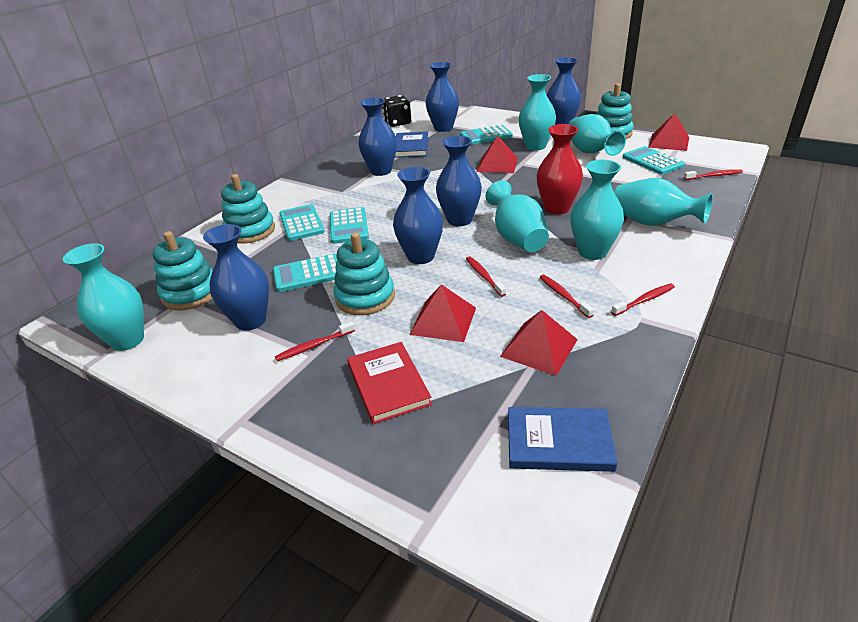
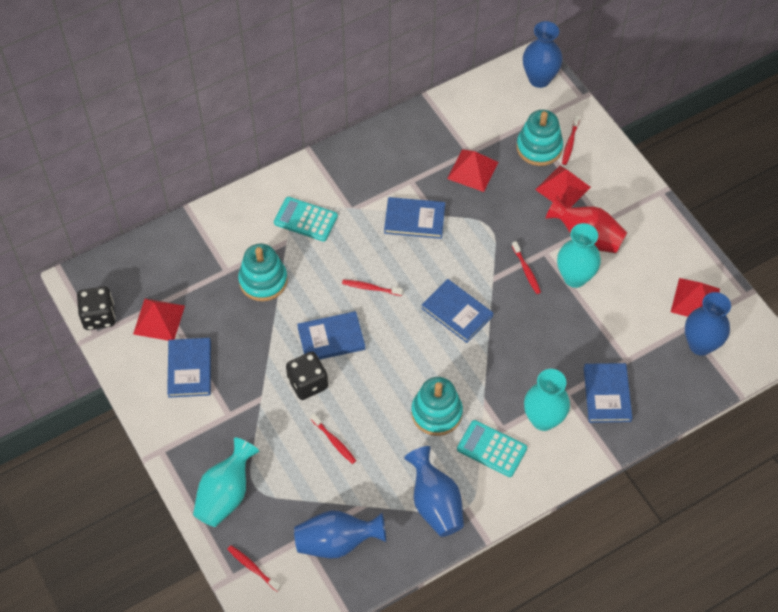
black dice: [383,95,411,127] = 1 -> [77,287,115,330] [286,352,328,400] = 2
blue book: [395,131,429,158] [508,407,618,472] = 2 -> [167,338,211,398] [297,311,365,360] [384,197,445,239] [421,279,493,343] [584,363,632,423] = 5
blue vase: [203,224,269,331] [358,97,397,176] [393,167,443,264] [426,62,459,132] [436,136,482,226] [547,57,581,125] = 6 -> [294,510,386,558] [404,446,464,537] [523,21,563,88] [685,292,731,356] = 4
red book: [347,342,432,424] = 1 -> none = 0
turquoise calculator: [273,254,337,292] [279,204,325,241] [330,207,369,244] [460,125,513,145] [623,146,685,175] = 5 -> [274,197,338,242] [457,420,527,477] = 2
turquoise stacking toy: [153,231,213,311] [221,174,275,244] [333,232,395,315] [596,83,634,139] = 4 -> [238,244,288,301] [411,377,463,436] [516,110,563,166] = 3
turquoise vase: [63,243,144,351] [486,180,549,252] [519,74,556,150] [569,114,626,156] [571,160,624,260] [614,178,713,226] = 6 -> [193,437,259,527] [524,369,570,431] [557,223,601,288] = 3

